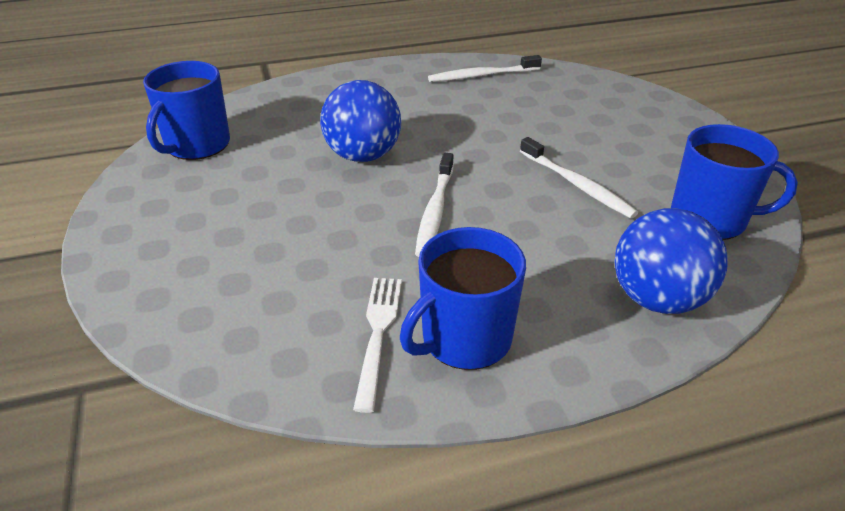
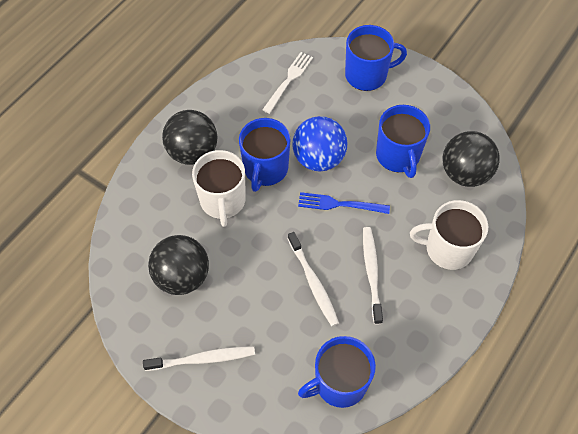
black ball: none = 0 -> [148,235,209,295] [162,110,218,165] [443,131,500,187] = 3
blue ball: [320,80,401,162] [615,208,727,314] = 2 -> [292,116,348,171] = 1
blue fork: none = 0 -> [298,192,390,214] = 1
blue mug: [143,61,230,160] [400,227,526,370] [671,124,798,240] = 3 -> [239,118,290,192] [298,336,376,408] [345,25,407,91] [376,105,430,178] = 4
white mug: none = 0 -> [192,150,246,227] [410,200,489,270] = 2

